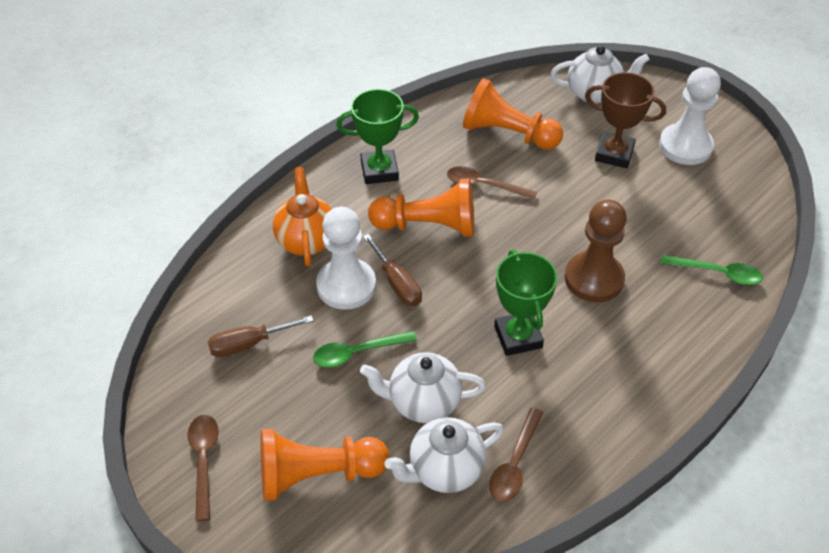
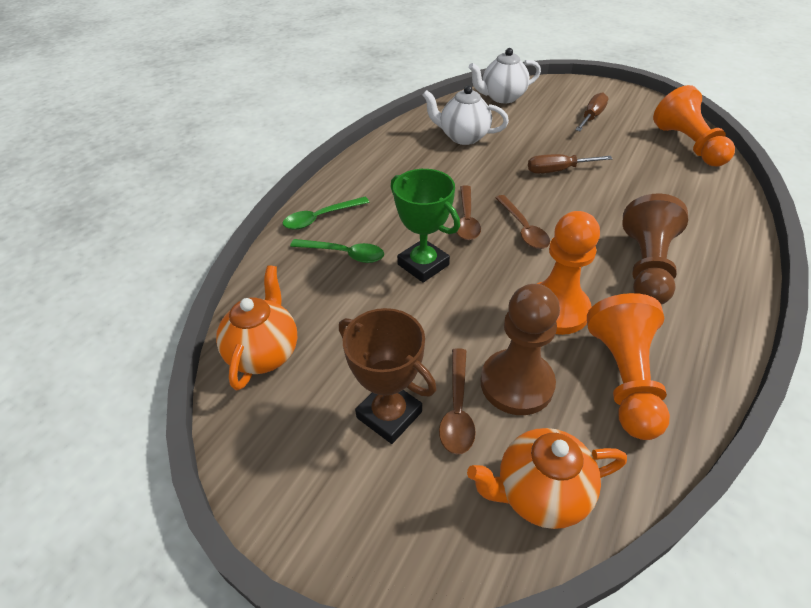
brown pawn: [565,200,627,302] = 1 -> [481,284,560,415] [622,194,688,305] = 2
green trophy: [336,89,419,184] [494,250,557,356] = 2 -> [391,169,460,283] = 1
orange teapot: [273,167,332,266] = 1 -> [216,265,298,390] [467,428,627,529] = 2
white pawn: [316,207,376,310] [659,67,721,165] = 2 -> none = 0
white teapot: [360,352,486,423] [385,417,504,493] [550,45,650,104] = 3 -> [422,85,509,145] [469,48,541,103] = 2

